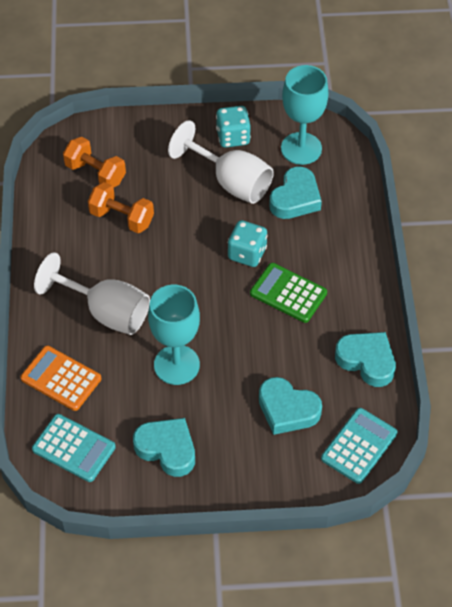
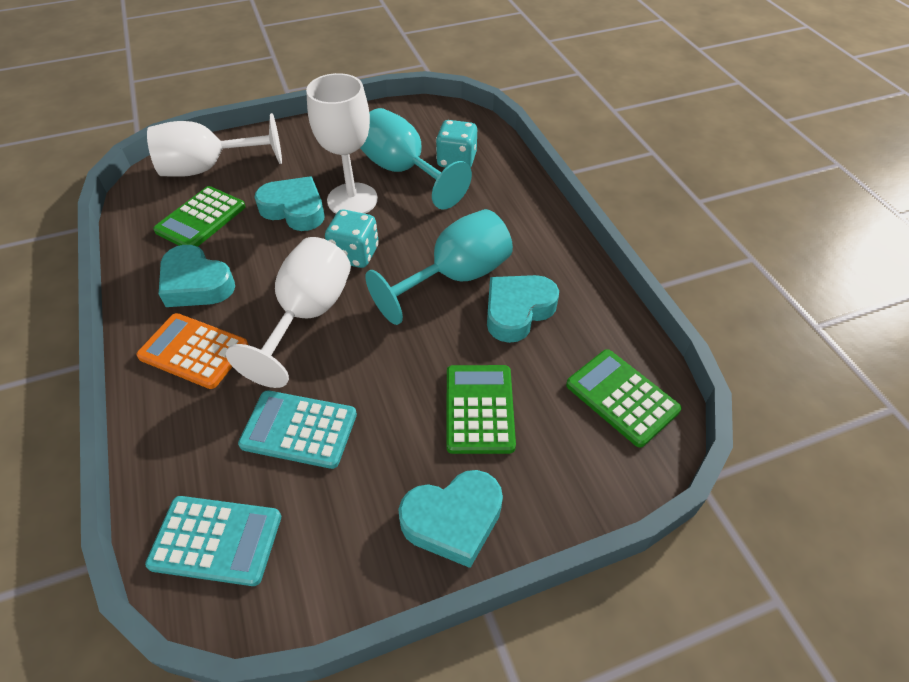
green calculator: [250,263,327,323] = 1 -> [153,186,246,247] [446,365,516,454] [566,349,682,447] = 3
orange dumbbell: [63,137,126,188] [88,182,154,233] = 2 -> none = 0
white goblet: [34,252,150,335] [168,120,274,204] = 2 -> [147,113,282,177] [226,237,351,388] [306,73,378,214] = 3

